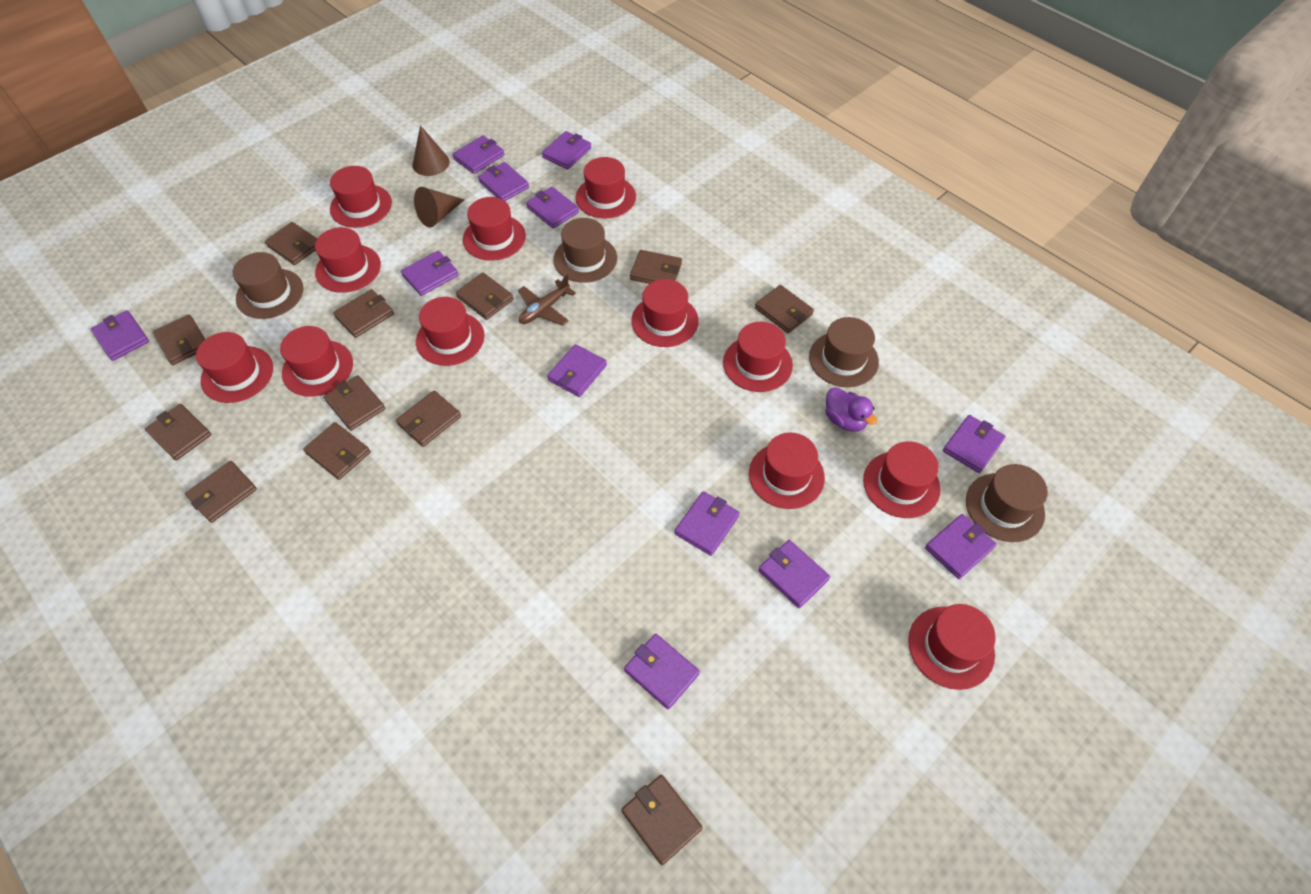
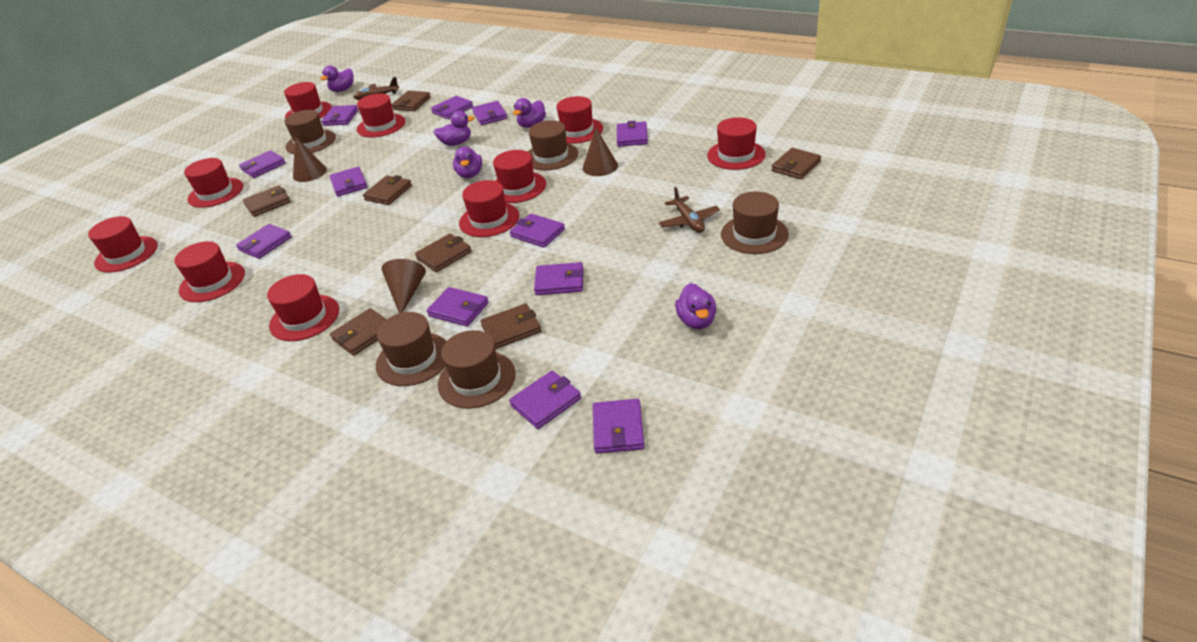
brown cone: [412,125,450,176] [414,187,465,228] = 2 -> [293,137,327,182] [381,259,426,313] [583,128,618,176] = 3
brown hat: [233,252,304,319] [553,218,617,283] [809,317,879,387] [966,464,1048,542] = 4 -> [284,110,336,154] [376,312,446,386] [438,330,516,409] [528,120,578,170] [721,191,789,254] = 5
brown plane: [518,275,576,326] = 1 -> [353,77,399,100] [658,187,720,233] = 2
brown wallet: [145,404,212,460] [153,314,205,365] [185,461,257,523] [265,222,317,265] [303,422,370,480] [324,375,385,431] [333,289,394,338] [396,390,461,447] [456,273,514,320] [621,775,703,865] [630,250,682,284] [755,285,814,333] = 12 -> [243,185,291,217] [330,308,387,356] [363,175,412,205] [392,91,431,111] [415,234,472,272] [480,304,541,349] [771,148,821,179] = 7
purple duck: [825,387,878,432] = 1 -> [320,65,354,92] [434,111,475,146] [453,147,482,178] [513,98,546,128] [675,283,716,329] = 5
red hat: [196,332,273,403] [280,326,353,397] [315,227,381,293] [330,166,392,228] [416,297,485,366] [463,197,526,261] [576,157,636,218] [631,279,699,347] [723,322,793,392] [749,433,825,509] [863,441,940,518] [908,604,996,690] = 12 -> [88,216,158,273] [174,241,245,302] [184,158,243,208] [267,274,339,341] [284,82,332,118] [357,93,405,137] [459,180,519,237] [493,150,546,203] [556,96,603,144] [707,117,766,170] = 10

